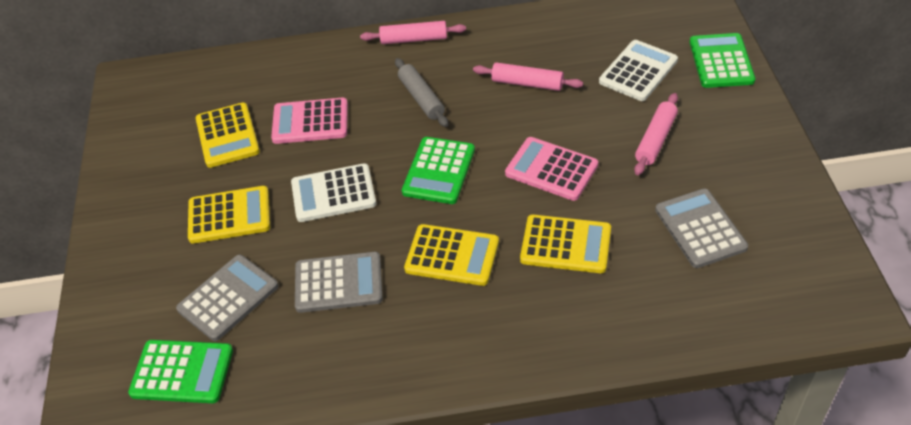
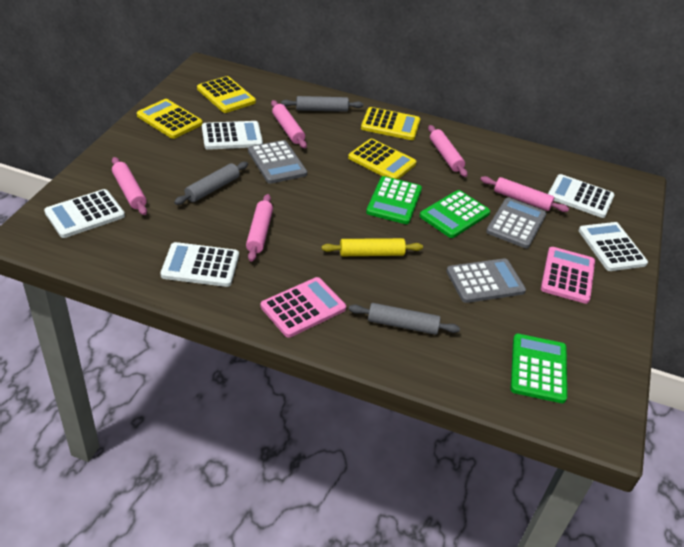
grey rolling pin: [395,58,448,127] = 1 -> [174,162,248,205] [281,96,363,112] [349,303,460,335] = 3
pink rolling pin: [360,21,466,44] [473,62,583,91] [634,93,678,175] = 3 -> [112,157,147,215] [246,194,273,262] [271,100,307,148] [428,125,467,177] [480,176,569,212] = 5
white calculator: [291,163,376,222] [599,40,678,101] = 2 -> [44,189,125,238] [160,242,239,287] [202,121,263,150] [548,174,615,218] [579,222,648,271] = 5
yellow rolling pin: none = 0 -> [322,238,423,256] = 1

